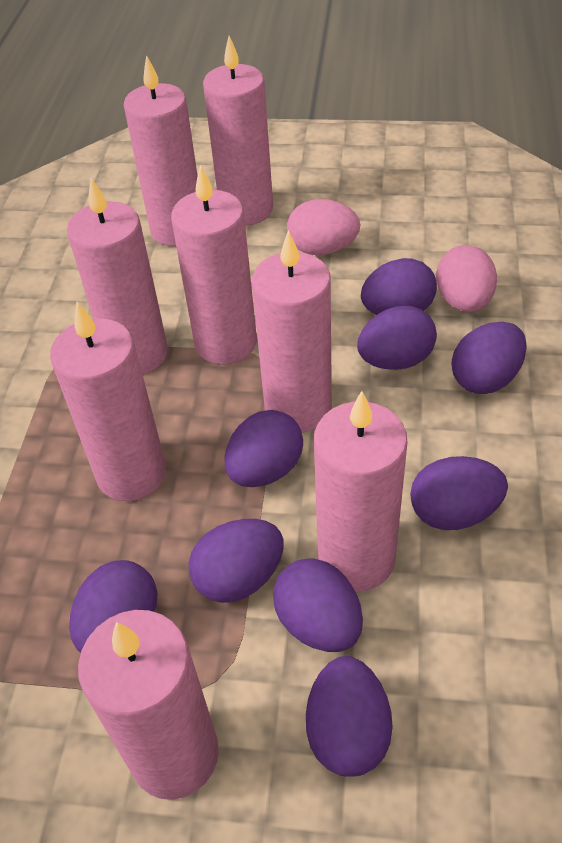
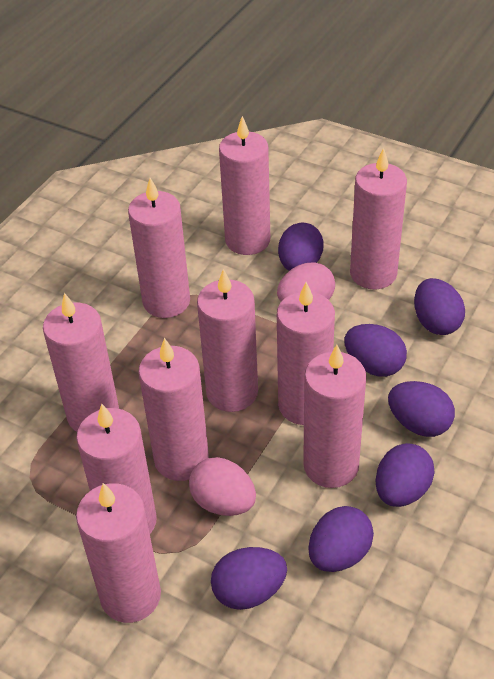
pink candle: [50,302,166,501] [67,178,168,374] [78,610,219,800] [124,55,198,246] [171,165,257,365] [203,36,273,226] [252,230,332,433] [314,391,407,591] = 8 -> [43,293,119,432] [76,403,157,534] [76,483,161,623] [128,178,190,318] [138,338,209,481] [197,269,258,412] [219,116,270,255] [277,282,335,425] [303,345,366,488] [350,148,407,289] = 10
purple egg: [69,560,157,653] [188,519,284,603] [224,410,303,487] [273,558,363,652] [306,656,393,777] [357,306,437,370] [361,258,437,315] [410,456,508,530] [452,322,527,394] = 9 -> [211,547,287,610] [278,223,324,271] [308,506,374,572] [345,324,407,377] [375,443,435,507] [388,381,455,437] [414,278,465,335] = 7

